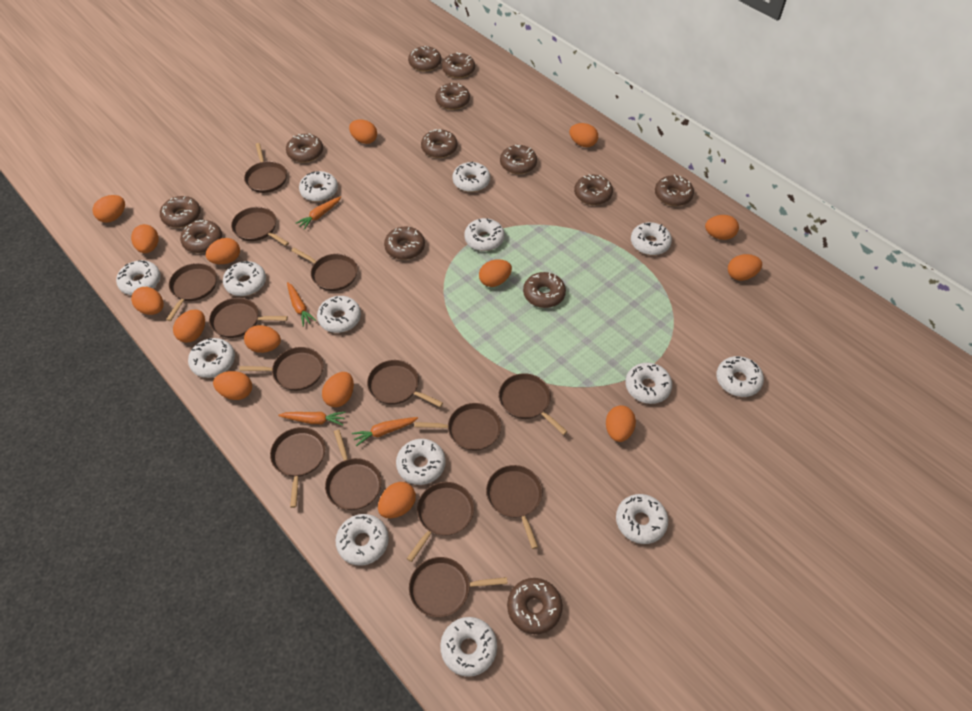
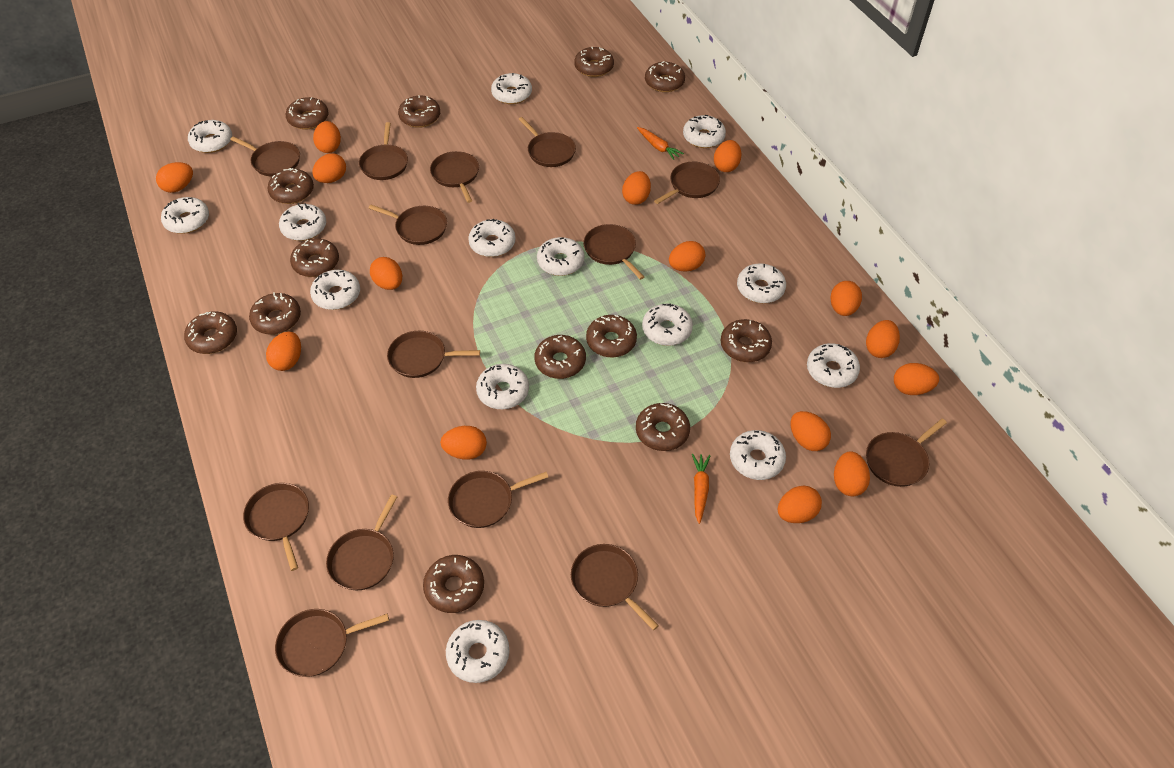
orange carrot: [278,412,346,425] [287,282,317,327] [296,196,341,230] [352,417,418,446] = 4 -> [637,127,684,160] [692,454,711,524] = 2

